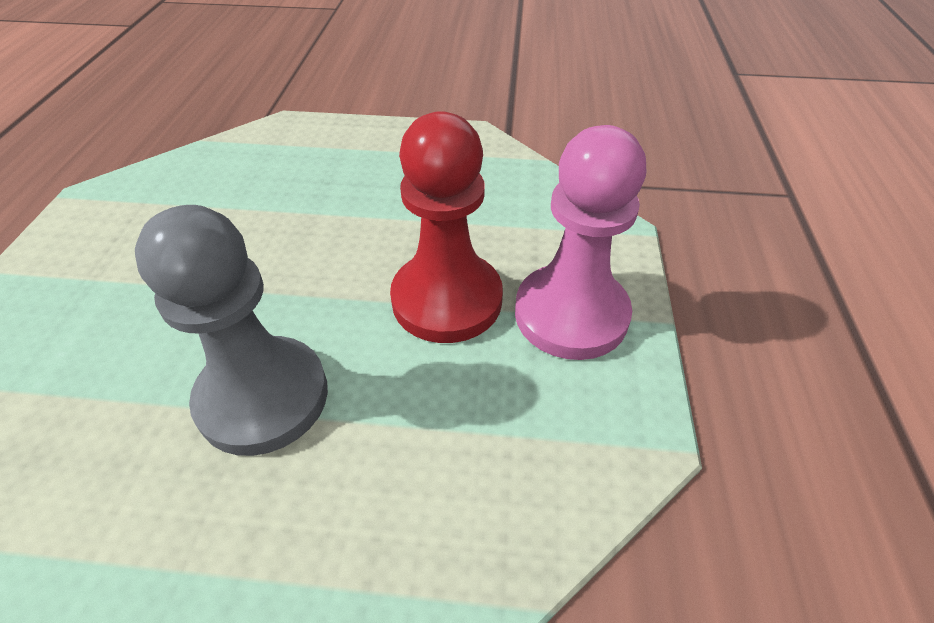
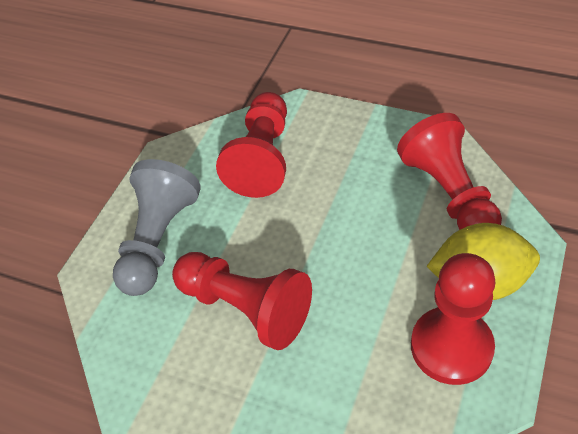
pink pawn: [515,125,646,360] = 1 -> none = 0
red pawn: [390,111,503,343] = 1 -> [172,252,312,350] [216,92,287,198] [397,113,502,230] [411,253,495,385] = 4
yellow lemon: none = 0 -> [426,223,540,300] = 1

